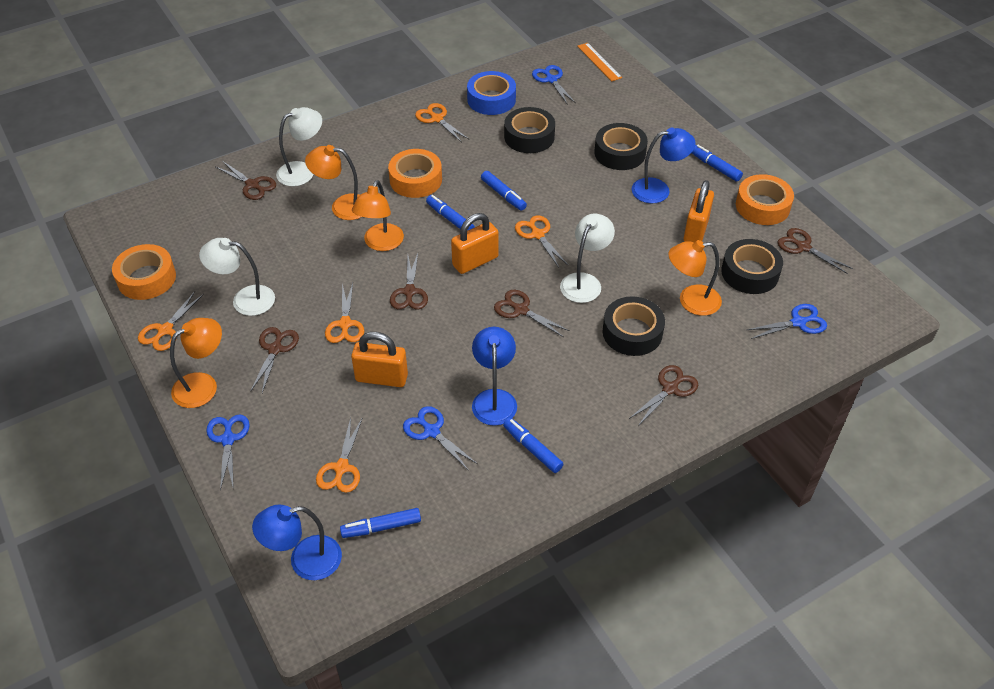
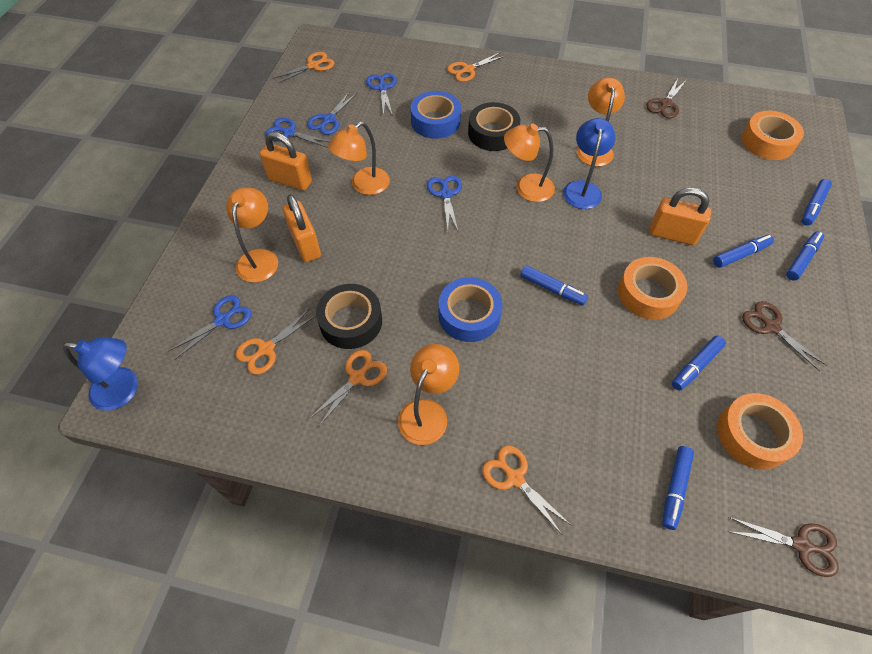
black tape: [504,107,555,153] [595,123,648,170] [603,296,665,356] [721,239,783,294] = 4 -> [316,284,382,349] [468,102,520,151] = 2
blue lamp: [252,505,342,580] [472,327,517,426] [632,128,696,203] = 3 -> [63,337,138,410] [563,118,615,209] = 2
blue marker: [340,508,421,538] [426,195,475,231] [481,171,527,211] [503,418,563,473] [692,145,743,182] = 5 -> [520,265,588,305] [662,446,694,530] [672,336,726,391] [713,235,774,268] [786,231,824,281] [802,179,832,226] = 6
blue scissors: [206,414,250,491] [403,406,478,471] [532,65,576,105] [747,304,827,339] = 4 -> [167,295,252,360] [265,118,330,148] [307,91,357,135] [366,73,397,116] [427,176,462,231] = 5
blue tape: [467,71,516,115] = 1 -> [411,91,461,139] [438,277,503,342] = 2
brown scissors: [216,161,276,200] [250,327,299,393] [390,253,428,310] [494,290,570,337] [629,365,698,426] [777,228,853,274] = 6 -> [647,78,686,118] [727,517,839,577] [742,301,827,371] = 3
orange lamp: [170,318,222,408] [305,145,361,220] [352,180,404,251] [668,240,722,316] = 4 -> [226,188,278,283] [328,122,390,195] [398,344,459,445] [504,124,555,202] [577,78,625,167] = 5
orange ruler: [577,43,622,81] = 1 -> none = 0
white lamp: [199,238,275,316] [276,107,322,186] [560,213,615,303] = 3 -> none = 0

